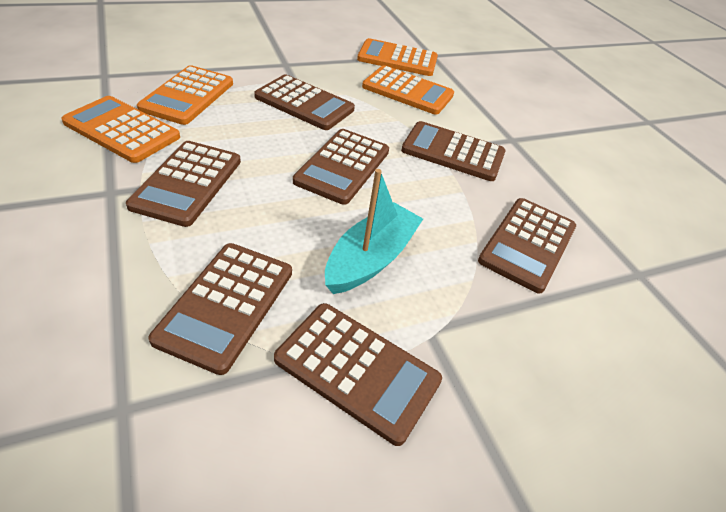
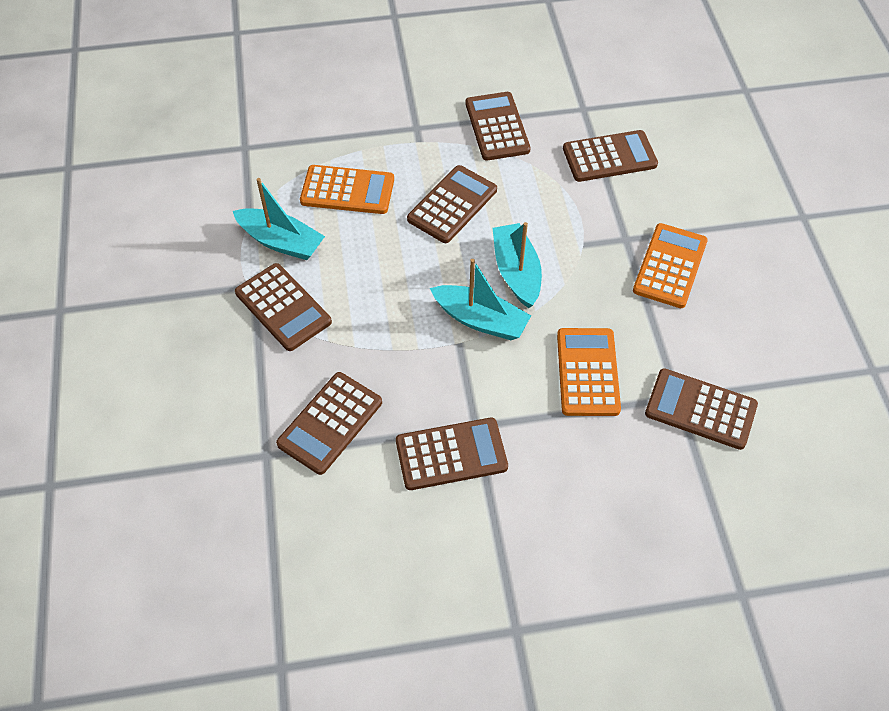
orange calculator: [61,96,180,163] [137,65,233,125] [357,38,438,76] [362,65,454,115] = 4 -> [300,165,394,214] [557,328,621,416] [633,223,708,308] = 3
turquoise boat: [325,169,423,294] = 1 -> [233,178,325,260] [430,259,531,340] [493,222,542,308] = 3

